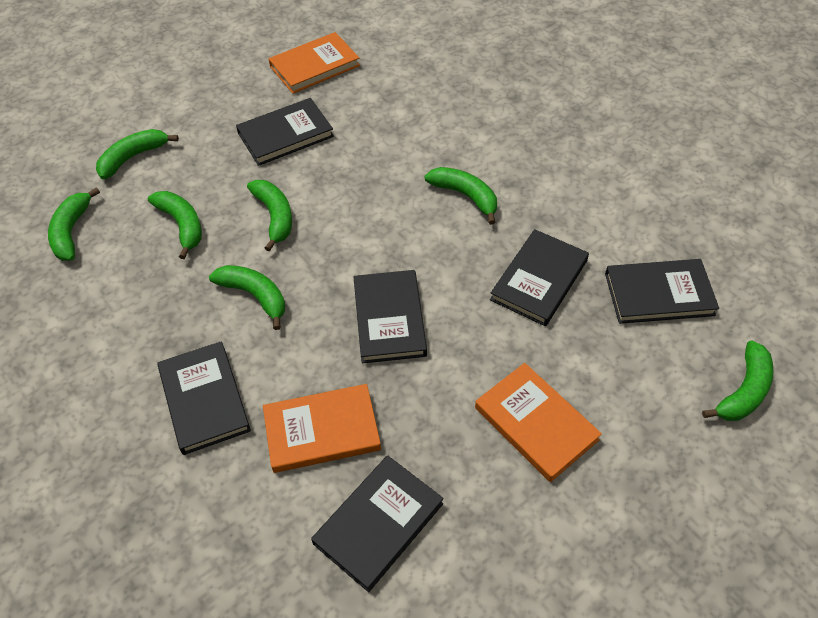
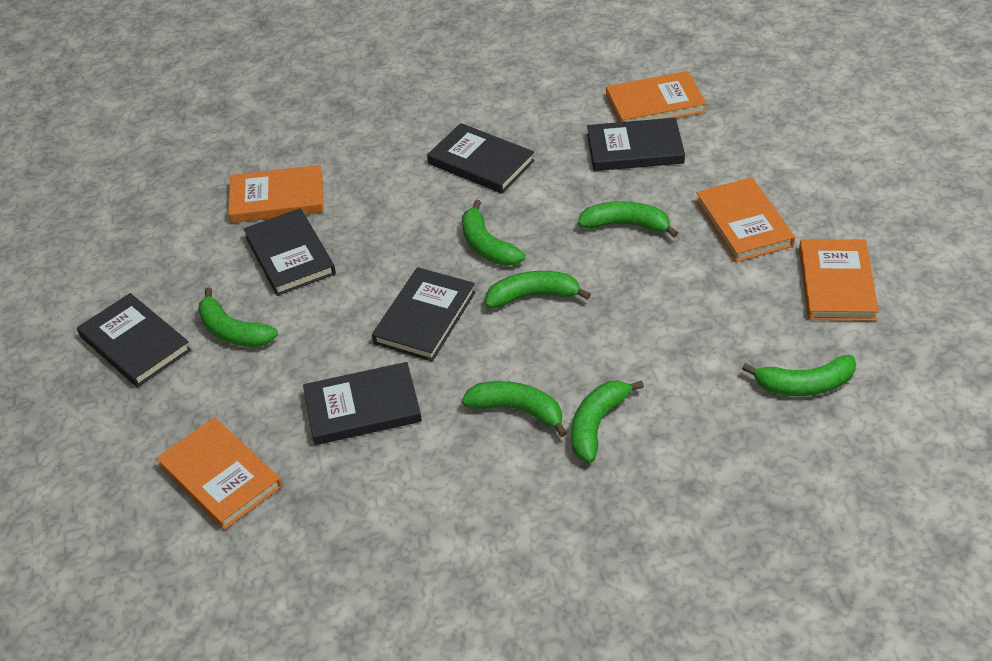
orange book: [263,384,381,473] [269,32,360,94] [475,363,602,482] = 3 -> [156,418,282,530] [228,165,323,223] [606,71,707,122] [696,177,795,262] [799,239,879,321] = 5

